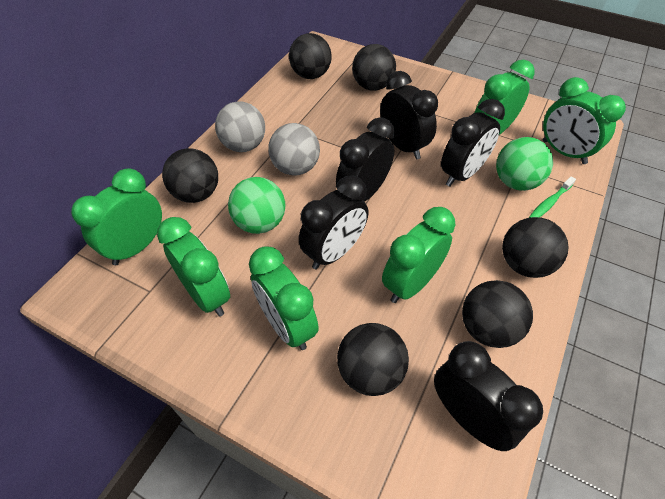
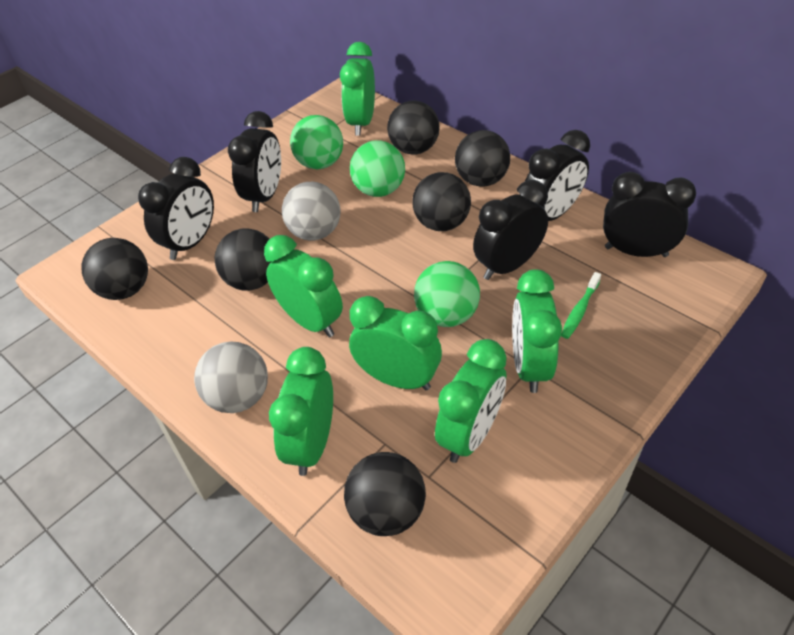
green ball: [228,177,285,234] [496,137,553,191] = 2 -> [290,115,343,169] [350,140,405,197] [414,261,480,327] = 3

